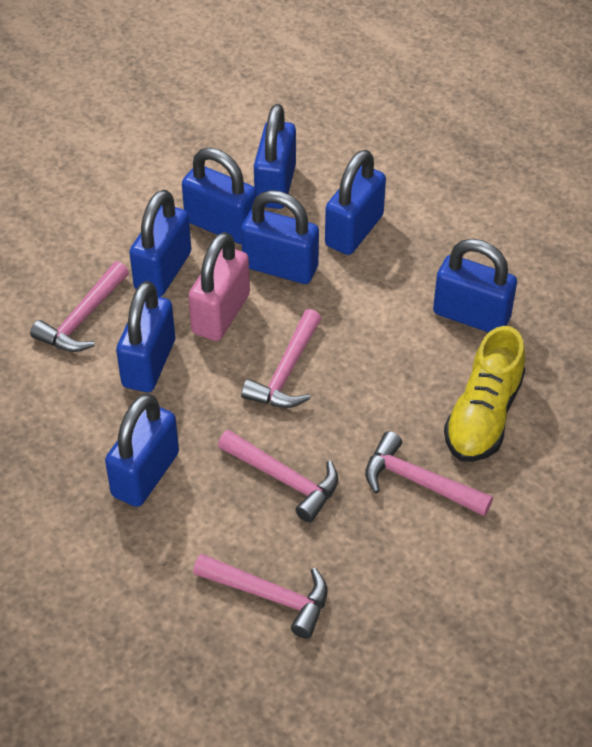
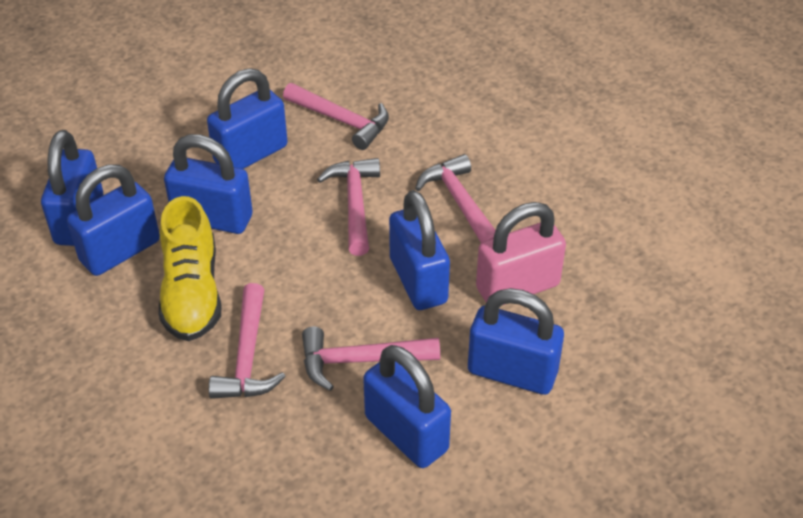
blue padlock: [105,393,179,507] [116,281,175,392] [129,190,191,297] [182,148,257,244] [241,190,319,284] [254,104,296,209] [325,150,386,255] [433,239,517,332] = 8 -> [41,130,103,246] [67,164,160,276] [164,134,253,234] [207,68,287,169] [363,345,451,468] [389,190,450,310] [468,288,564,395] = 7

